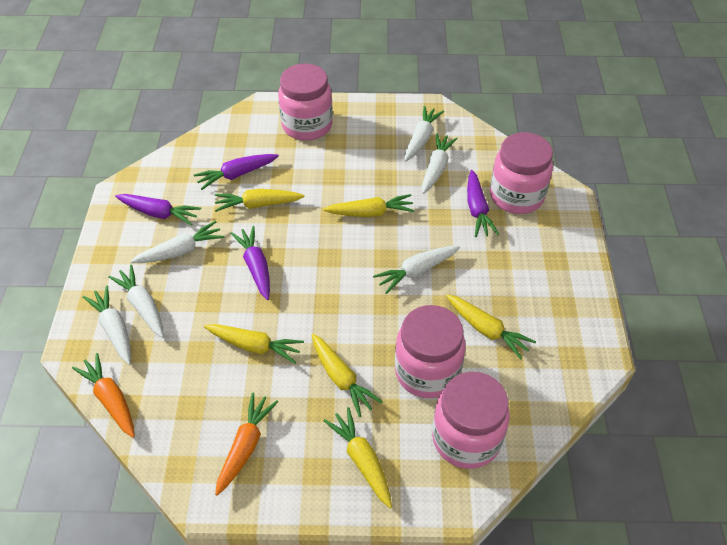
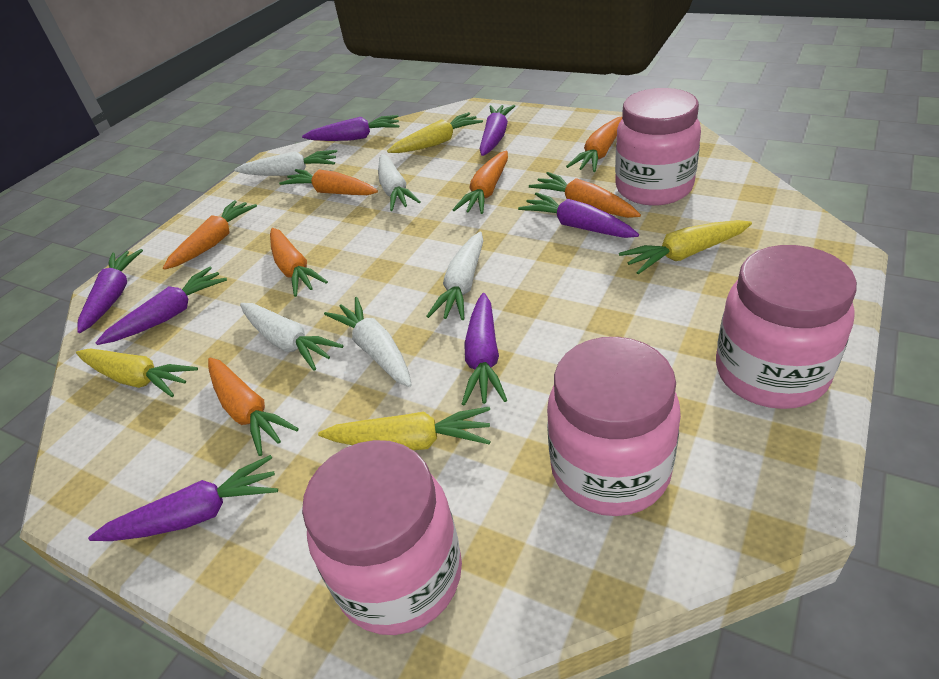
orange carrot: [72,353,135,438] [215,393,278,496] = 2 -> [163,200,257,270] [208,358,299,456] [270,228,328,297] [279,169,378,195] [453,151,508,214] [529,172,641,218] [566,116,622,172] = 7
purple carrot: [115,194,201,225] [194,154,279,190] [231,226,270,300] [467,170,499,237] = 4 -> [77,249,143,333] [88,455,278,541] [95,267,227,345] [302,115,399,141] [462,293,507,406] [480,105,515,156] [518,192,639,238] = 7
white carrot: [83,286,131,365] [108,265,164,338] [130,221,224,263] [373,246,460,294] [404,106,444,162] [422,133,458,194] = 6 -> [234,150,337,176] [240,303,344,371] [324,297,412,387] [378,154,421,211] [426,232,483,320] = 5
yellow carrot: [204,324,304,364] [215,189,305,212] [312,334,383,417] [323,194,415,217] [323,407,392,508] [446,294,536,360] = 6 -> [76,349,198,397] [318,407,491,450] [387,112,483,153] [619,220,752,274] = 4

